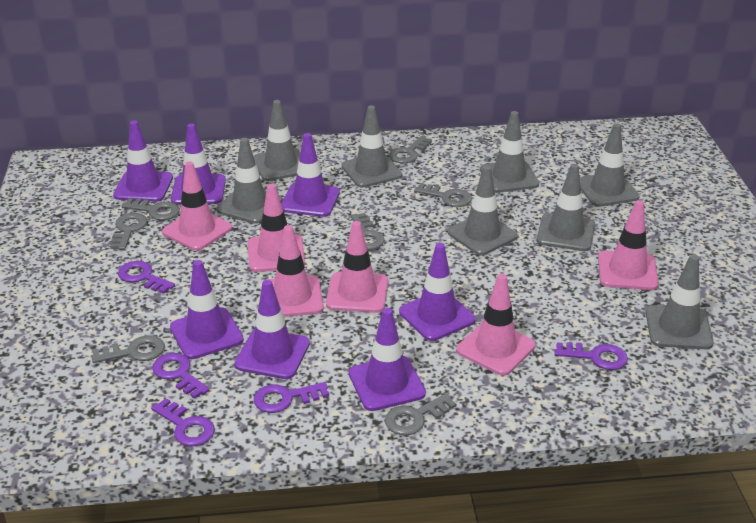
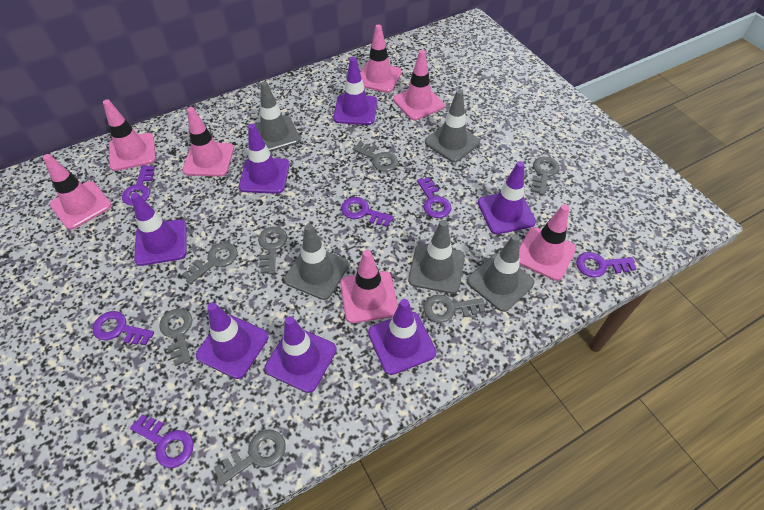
grey traffic cone: [217,138,283,224] [253,100,300,181] [341,105,402,188] [447,165,518,255] [480,111,539,193] [537,164,595,251] [580,123,640,207] [646,254,714,349] = 8 -> [255,81,300,152] [284,224,349,300] [408,220,465,294] [425,89,480,163] [467,234,535,312] = 5
pink traffic cone: [162,161,232,251] [248,184,305,272] [267,225,324,317] [326,221,388,313] [456,274,536,376] [598,200,659,290] = 6 -> [43,154,112,230] [103,99,156,171] [182,107,234,177] [340,250,398,323] [360,24,402,93] [393,50,444,120] [519,204,576,281] = 7
purple key: [118,261,175,294] [151,398,215,446] [152,353,210,399] [253,382,329,413] [554,342,628,370] = 5 -> [93,311,154,345] [122,165,155,206] [130,414,194,468] [341,197,394,227] [417,177,451,218] [576,252,636,277] = 6

